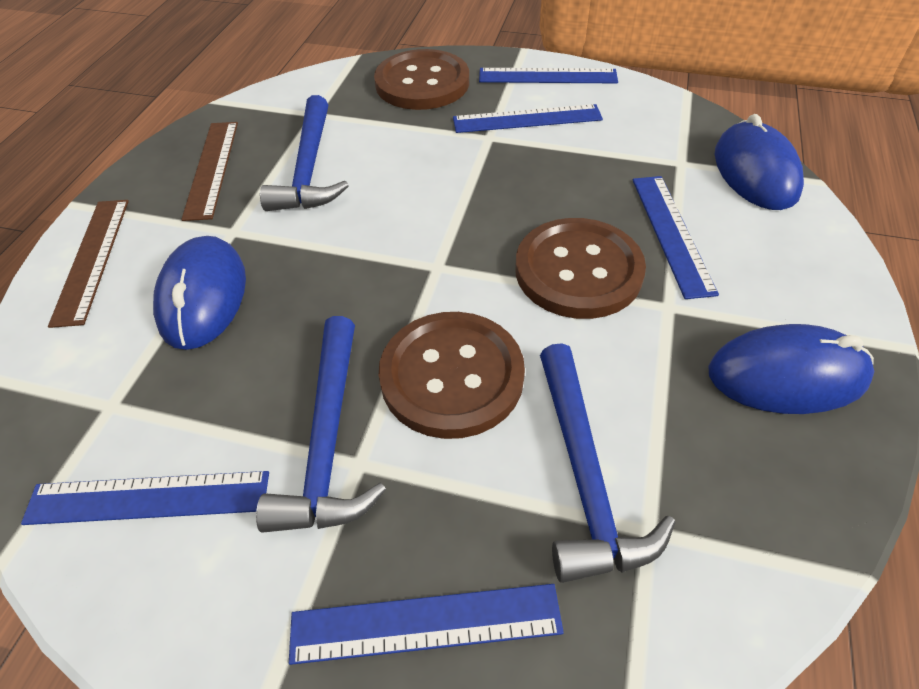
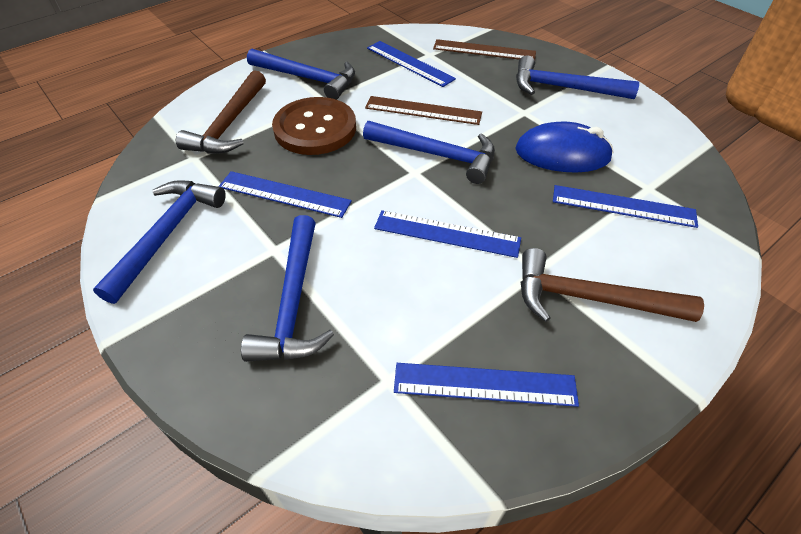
blue hammer: [256,316,386,533] [260,95,349,211] [540,343,676,583] = 3 -> [93,180,226,304] [241,215,334,362] [247,48,355,100] [363,121,495,184] [516,55,639,99] = 5
blue mouse: [153,236,246,350] [708,324,874,414] [715,114,804,210] = 3 -> [515,121,614,173] = 1
brown button: [374,49,469,110] [379,312,525,439] [515,218,646,319] = 3 -> [272,97,356,155] = 1
brown hammer: none = 0 -> [176,70,266,154] [520,248,704,322] = 2

